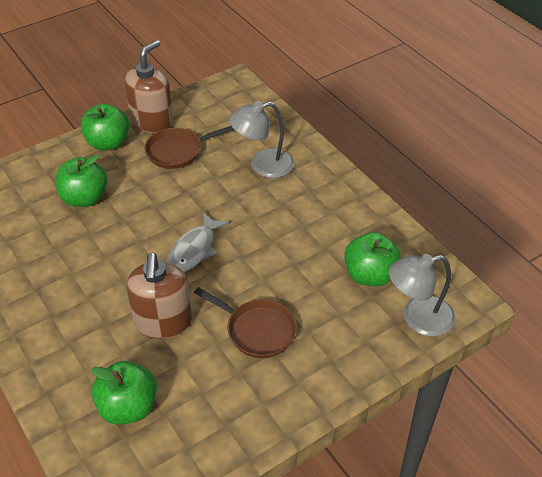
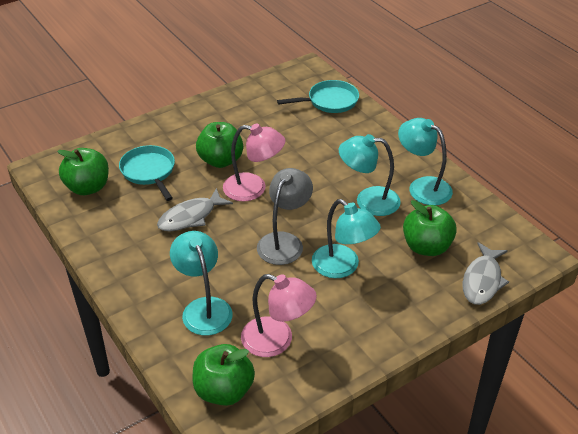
brown pan: [145,126,234,169] [194,287,297,358] = 2 -> none = 0
brown soap dispenser: [125,40,173,133] [126,252,192,339] = 2 -> none = 0
grey fish: [167,212,229,272] = 1 -> [157,188,233,231] [463,242,509,305] = 2
grey lamp: [229,101,294,178] [389,254,455,337] = 2 -> [257,168,313,265] = 1
pink lamp: none = 0 -> [223,123,285,201] [241,274,317,357] = 2
turquoise lamp: none = 0 -> [170,231,233,335] [312,199,381,278] [339,134,401,216] [398,118,453,205] = 4
turquoise pan: none = 0 -> [119,145,175,201] [277,80,359,113] = 2

